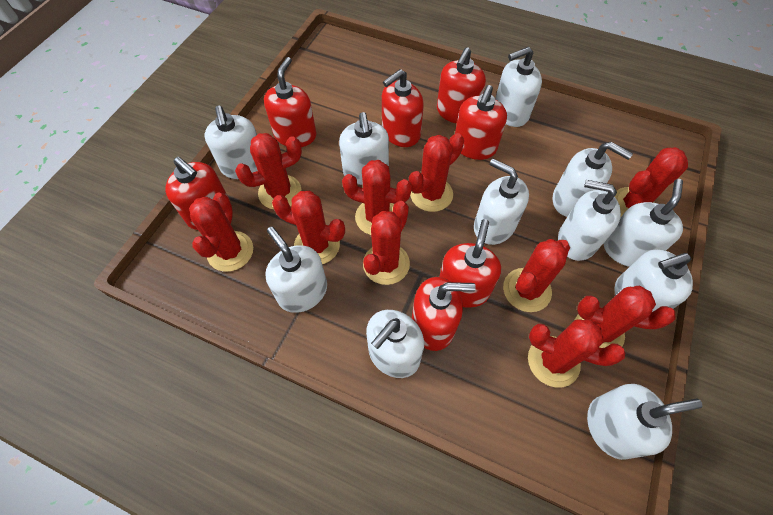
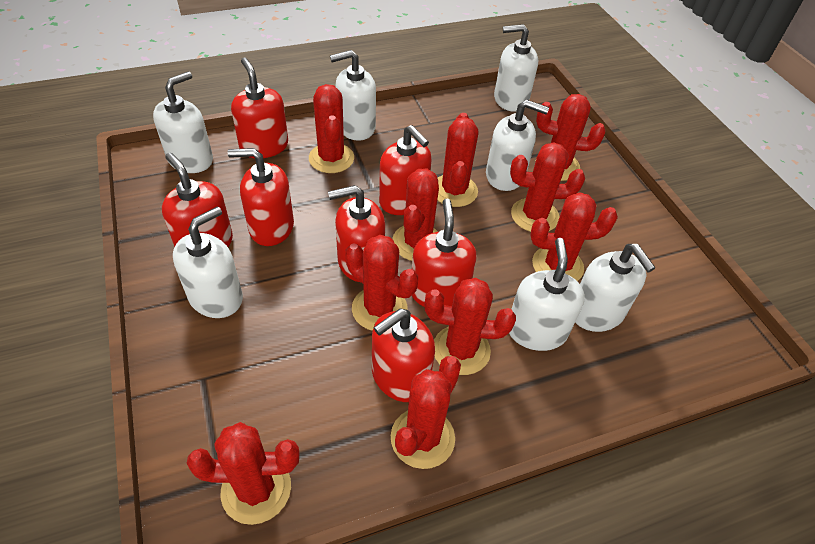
white soap dispenser: [205,106,258,179] [265,227,327,313] [339,112,389,185] [366,310,424,378] [474,159,529,245] [495,47,542,127] [553,142,633,217] [558,180,621,261] [587,384,703,460] [603,179,683,267] [614,249,693,312] = 11 -> [153,71,213,173] [173,207,243,318] [330,50,376,141] [486,100,549,191] [494,24,538,112] [509,238,585,351] [575,244,655,332] = 7

